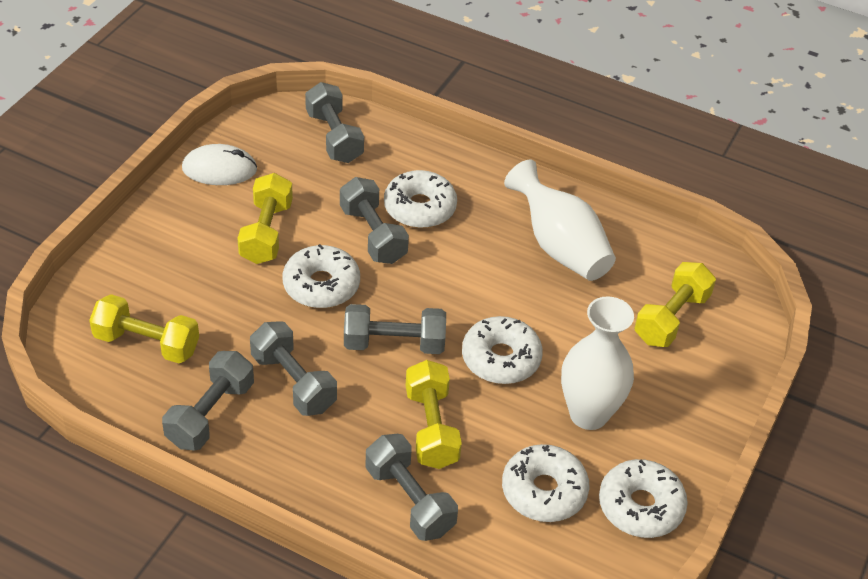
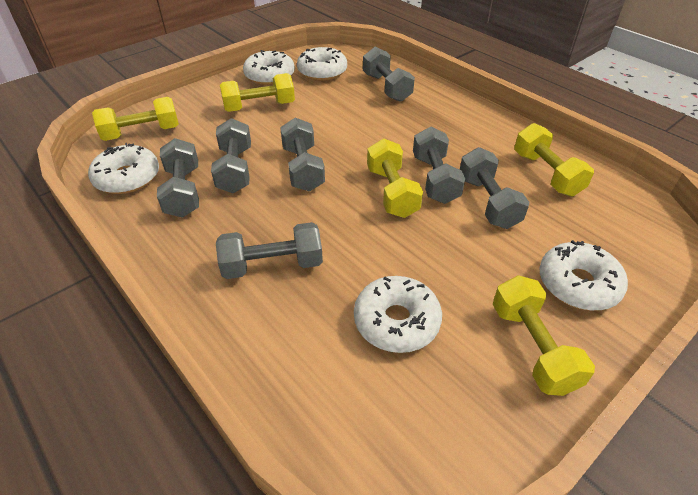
grey dumbbell: [162,351,254,451] [250,321,337,416] [305,82,364,163] [340,177,409,264] [344,304,446,354] [365,434,458,541] = 6 -> [157,138,199,218] [211,118,251,193] [216,222,323,279] [280,118,325,192] [363,47,415,102] [413,126,465,204] [460,147,529,229] = 7
white mouse: [182,144,257,185] = 1 -> none = 0
white vase: [504,160,616,281] [561,296,634,430] = 2 -> none = 0
yellow dumbbell: [89,294,199,363] [237,173,293,264] [406,360,462,469] [634,262,716,347] = 4 -> [92,97,179,141] [220,73,295,112] [367,139,423,218] [493,275,595,396] [514,123,594,196] = 5

